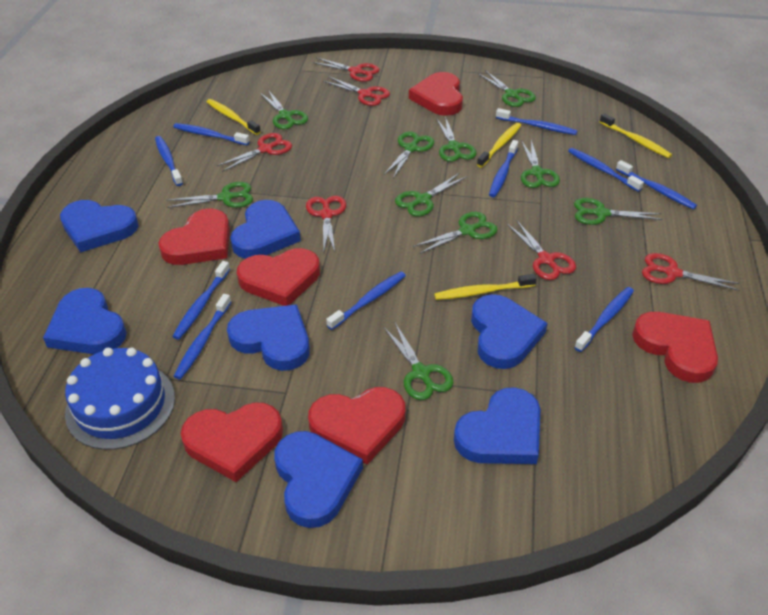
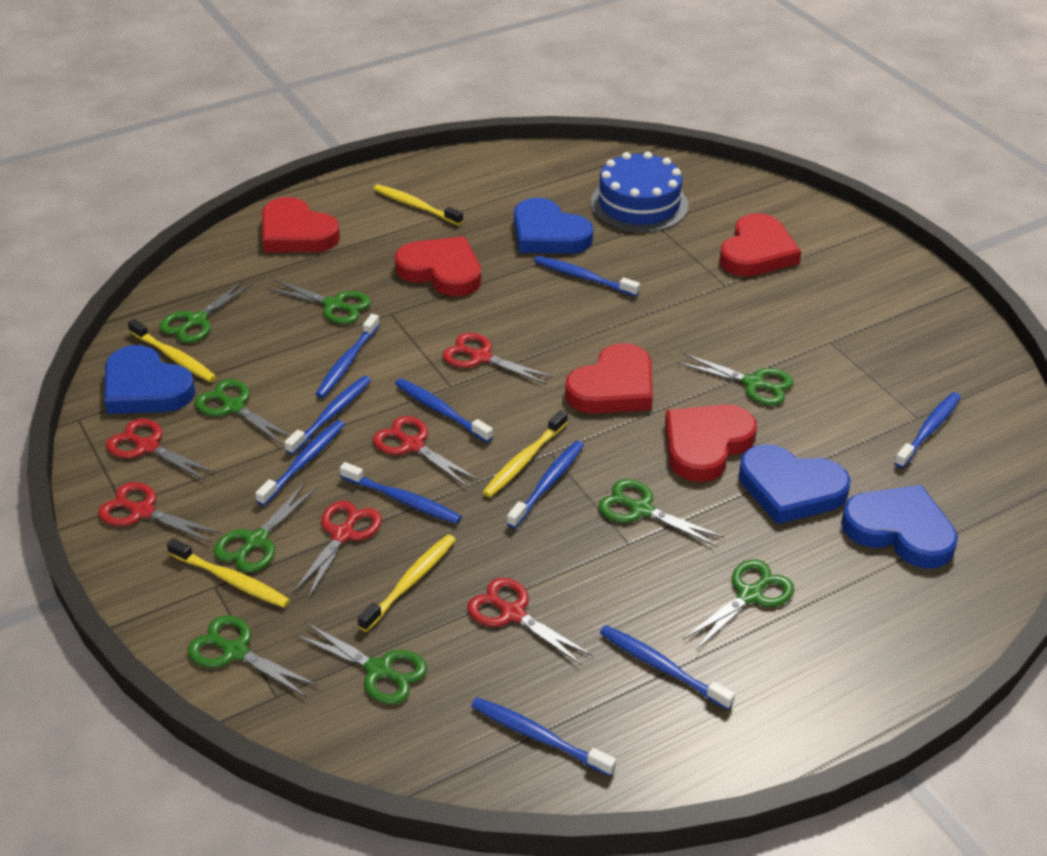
blue heart: [43,288,127,354] [60,200,139,253] [227,304,310,371] [230,200,301,259] [274,431,363,528] [454,387,540,464] [471,294,548,369] = 7 -> [104,345,196,414] [514,198,593,254] [739,444,850,524] [841,485,958,569] = 4
green scissors: [167,182,253,208] [260,90,308,129] [384,132,434,178] [384,323,453,400] [395,173,467,217] [413,212,498,254] [436,116,476,162] [479,70,536,107] [521,140,560,188] [574,198,663,225] = 10 -> [159,279,254,343] [188,615,318,697] [195,379,291,445] [214,483,317,573] [266,279,371,324] [295,623,428,705] [598,479,725,547] [677,353,793,405] [683,560,794,650] = 9
red heart: [158,208,230,265] [181,402,283,482] [237,248,320,306] [308,387,405,465] [409,72,463,116] [632,312,718,383] = 6 -> [262,197,340,252] [395,237,481,296] [565,343,653,414] [665,404,757,482] [719,213,801,276] = 5
yellow toothbrush: [207,99,261,135] [434,274,537,300] [477,123,521,168] [600,113,672,158] = 4 -> [128,319,217,382] [167,538,290,608] [358,534,456,632] [373,184,463,225] [483,410,568,497] = 5

